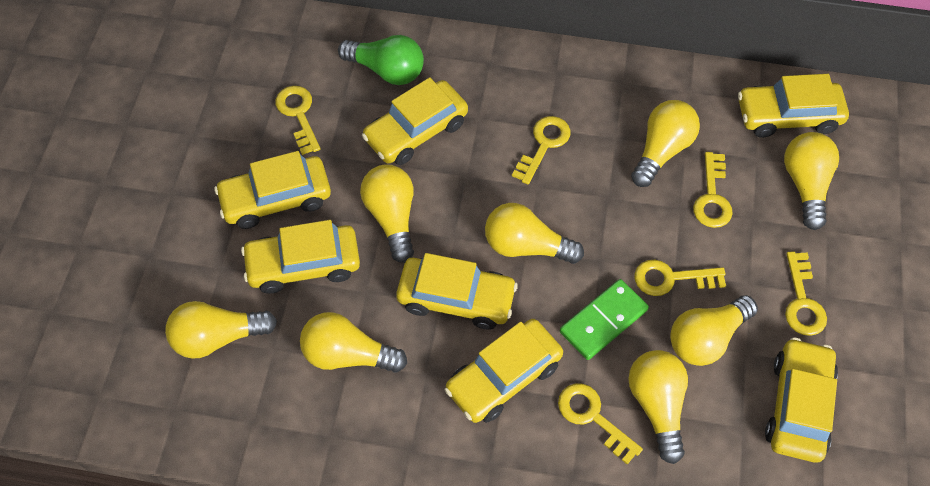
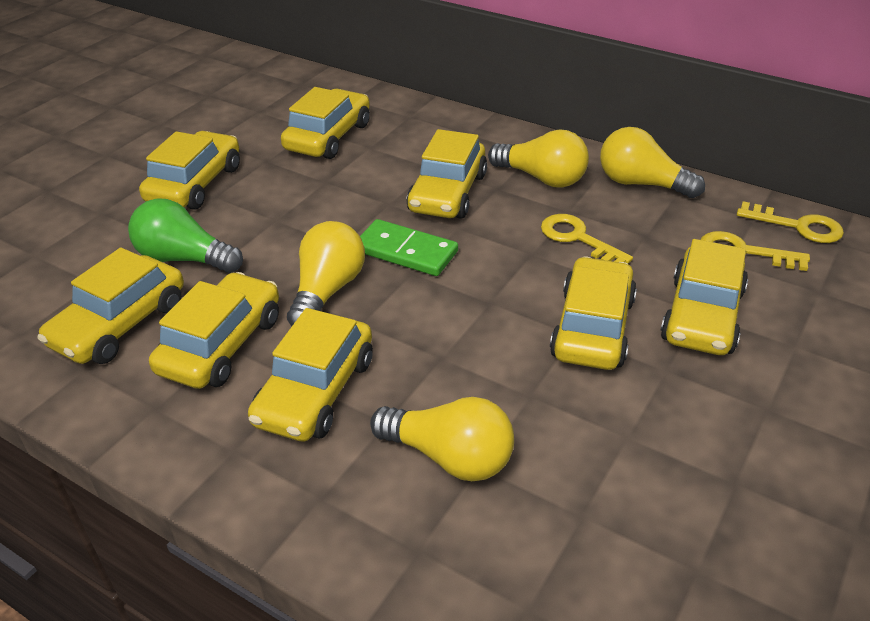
yellow car: [214,151,331,229] [241,220,360,294] [362,77,468,165] [396,253,518,330] [445,319,563,423] [738,74,849,138] [765,338,838,462] = 7 -> [38,247,184,364] [139,131,240,209] [149,272,279,389] [248,308,373,441] [281,87,370,159] [406,129,487,219] [550,257,637,370] [660,239,748,355] = 8
yellow key: [275,86,321,155] [512,116,571,184] [558,384,643,465] [635,260,726,296] [693,152,732,228] [785,251,827,336] = 6 -> [541,214,633,264] [700,231,810,271] [737,201,844,243] = 3
yellow light bulb: [165,301,277,359] [300,312,407,373] [360,165,414,263] [485,203,584,264] [628,350,688,464] [631,100,700,187] [670,295,758,366] [784,132,839,230] = 8 -> [287,221,365,327] [370,397,514,481] [488,129,589,188] [600,127,705,198] = 4

